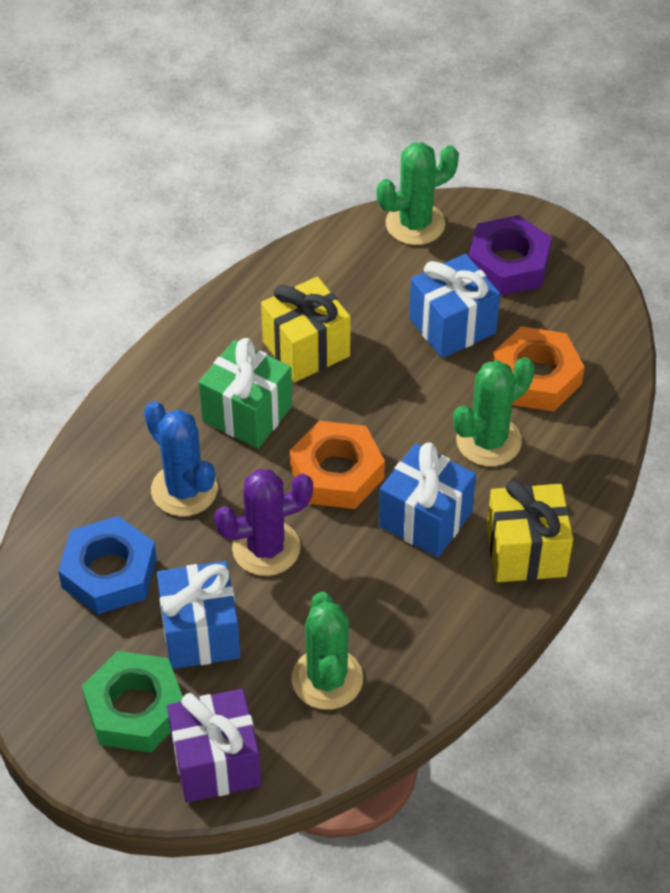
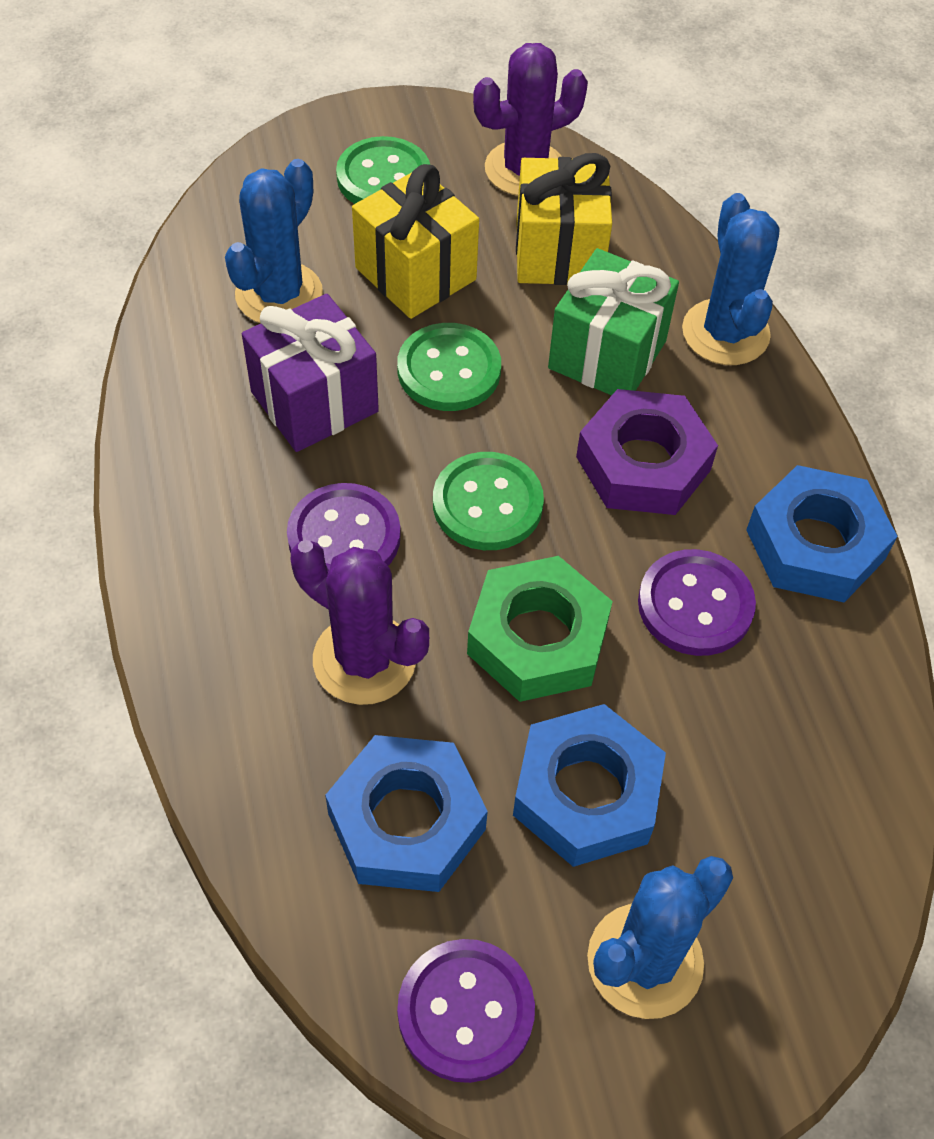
blue cactus: [144,401,218,516] = 1 -> [225,159,323,324] [587,856,733,1019] [682,193,780,365] = 3
blue gift: [157,561,241,669] [379,443,476,557] [409,254,500,358] = 3 -> none = 0
blue nut: [58,516,157,614] = 1 -> [325,735,488,892] [513,704,666,867] [746,465,897,603] = 3
green button: none = 0 -> [336,136,430,204] [397,323,501,411] [433,452,544,550] = 3
green cactus: [292,592,363,710] [377,142,459,245] [453,357,535,466] = 3 -> none = 0
orange nut: [290,421,385,509] [492,326,585,411] = 2 -> none = 0
purple button: none = 0 -> [287,483,401,570] [397,939,535,1083] [638,549,756,656] = 3
purple cactus: [214,469,313,576] = 1 -> [291,540,429,705] [473,43,588,196] = 2

